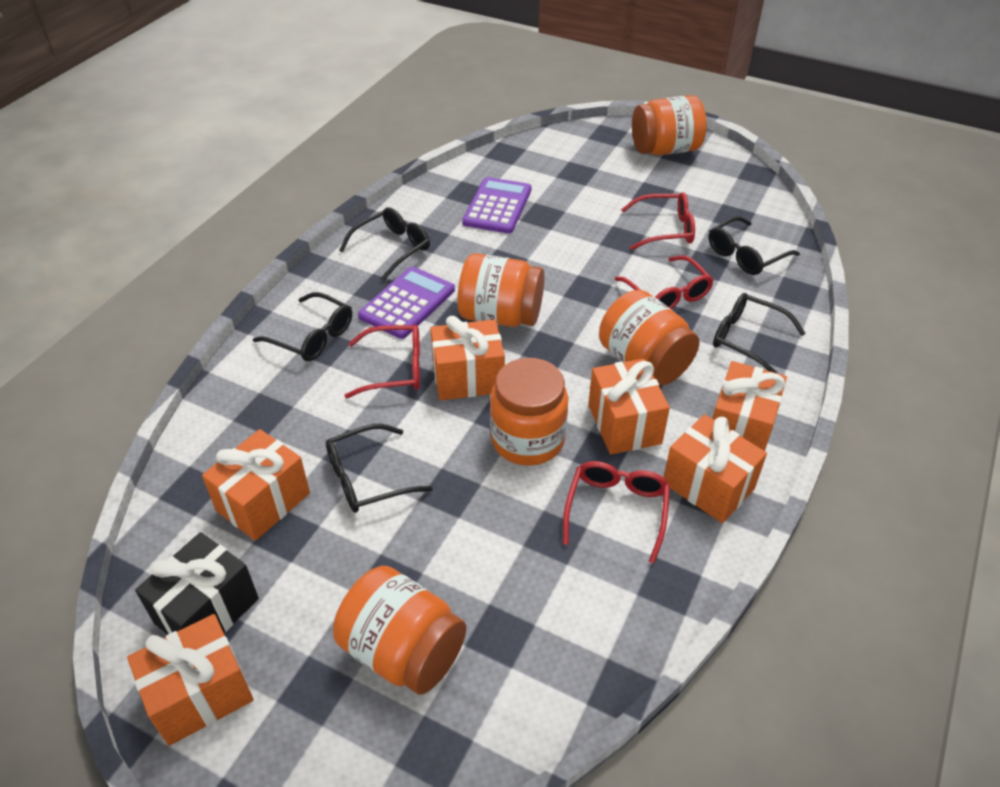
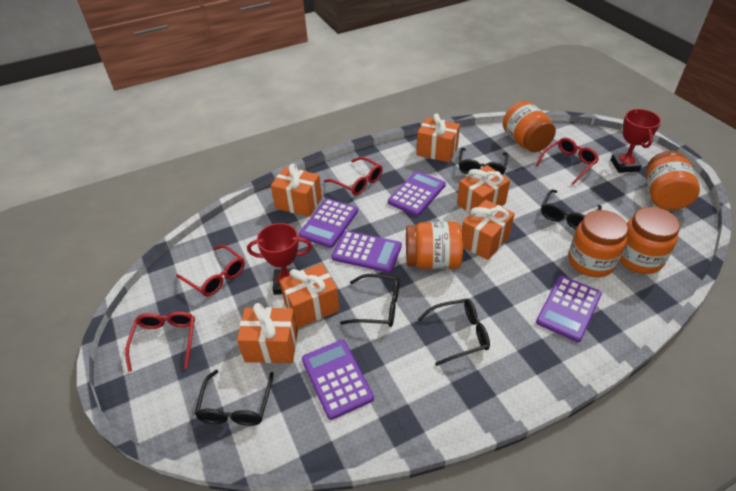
black gift: [135,532,259,635] = 1 -> none = 0
purple calculator: [358,266,455,339] [462,177,532,234] = 2 -> [299,198,358,248] [302,340,374,420] [332,231,402,273] [388,171,446,216] [536,276,602,342] = 5
red trophy: none = 0 -> [247,223,312,295] [611,109,661,173] = 2

